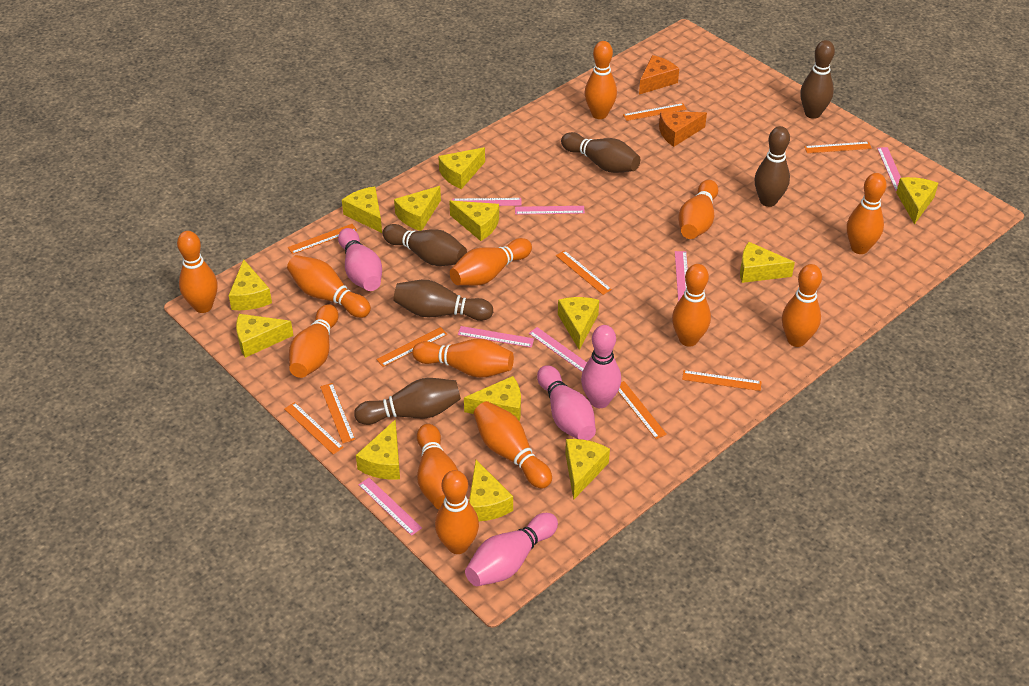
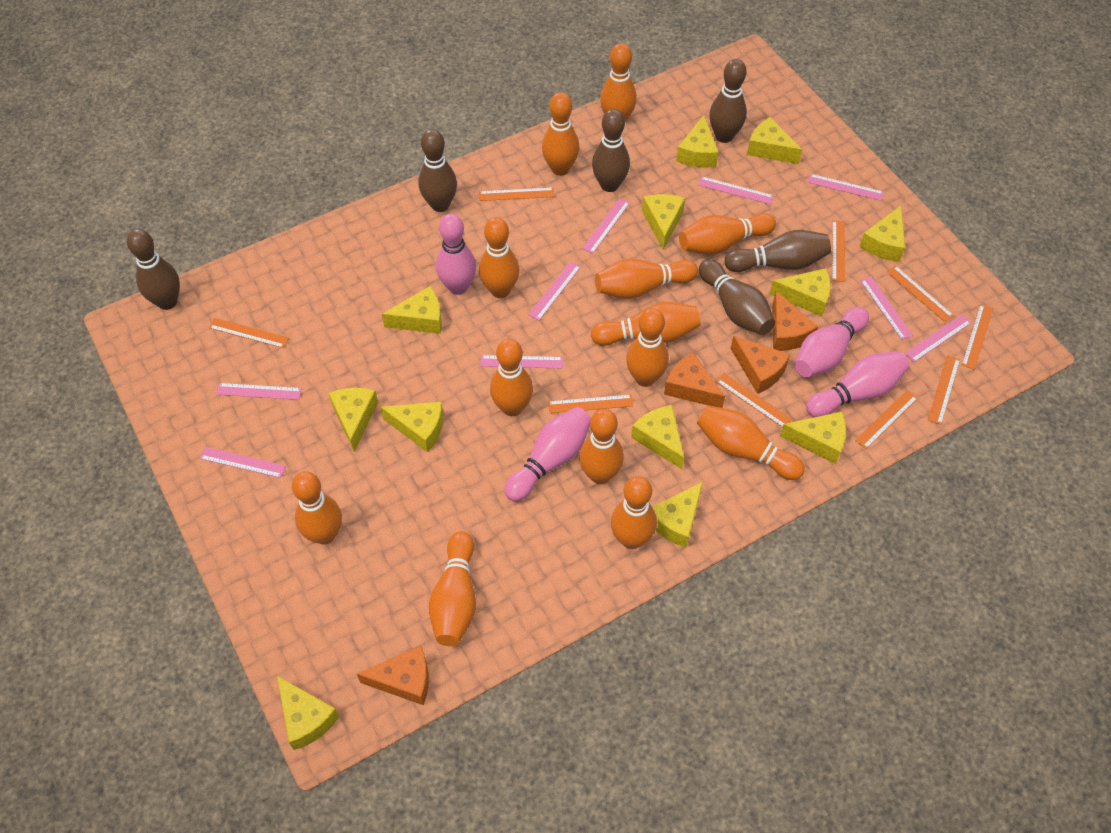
orange cheese: [639,55,679,95] [659,111,707,147] = 2 -> [357,646,429,705] [664,352,725,408] [731,336,790,394] [772,291,818,351] = 4
pink ruler: [358,478,422,536] [452,198,522,206] [458,326,534,348] [515,206,585,215] [529,327,587,372] [675,251,688,301] [877,147,901,191] = 7 -> [200,447,286,478] [216,383,302,400] [480,355,563,368] [528,261,581,320] [582,198,630,254] [698,176,774,204] [808,174,884,201] [860,276,913,340] [904,314,971,362] = 9
yellow cheese: [229,259,272,310] [236,314,294,358] [342,186,382,233] [356,420,400,480] [394,186,441,231] [438,147,485,189] [449,201,499,241] [464,376,521,422] [469,460,513,521] [558,297,599,350] [565,439,610,499] [740,242,795,283] [896,177,938,225] = 13 -> [277,676,339,750] [329,388,378,451] [380,402,443,452] [382,286,442,334] [631,405,684,469] [642,194,685,250] [652,482,703,547] [676,115,719,167] [747,117,802,164] [770,268,830,316] [780,412,846,464] [859,206,905,262] = 12

